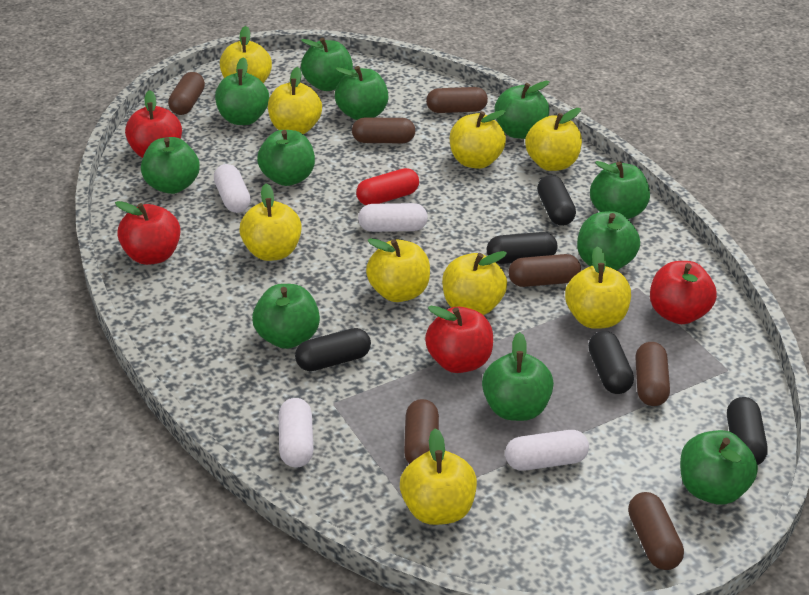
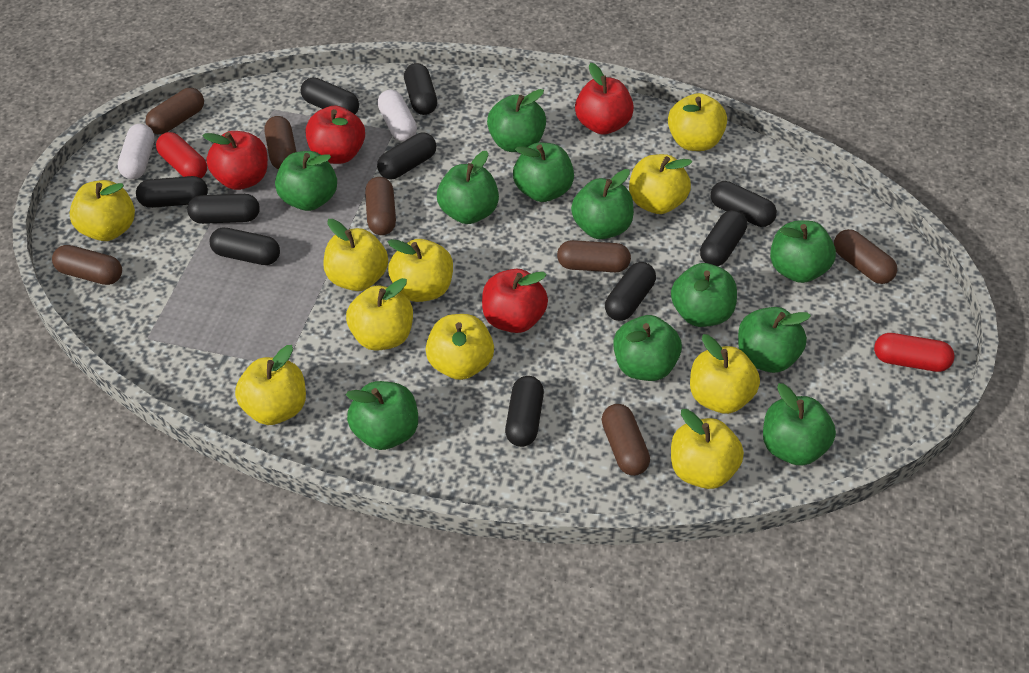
black capsule: [295,328,371,371] [487,232,558,264] [537,175,576,226] [588,331,634,394] [727,397,768,465] = 5 -> [136,176,208,208] [187,194,260,224] [210,228,280,265] [301,77,359,114] [377,133,436,179] [404,63,437,115] [505,376,544,447] [605,262,656,321] [700,210,747,266] [711,181,777,227] = 10
red capsule: [356,168,419,205] = 1 -> [156,132,207,178] [874,333,955,372] = 2
white capsule: [214,164,251,213] [279,398,314,467] [358,203,428,232] [505,430,589,471] = 4 -> [118,124,155,179] [377,90,417,142] = 2
yellow apple: [220,26,272,83] [239,184,302,261] [268,67,322,134] [366,238,430,302] [400,428,477,525] [442,251,507,315] [450,110,506,169] [525,108,582,171] [565,246,631,329] = 9 -> [69,180,135,241] [235,345,306,425] [323,219,388,291] [346,278,413,351] [388,239,453,302] [425,314,494,380] [629,154,692,214] [668,93,727,151] [671,409,744,489] [690,334,760,414] = 10

